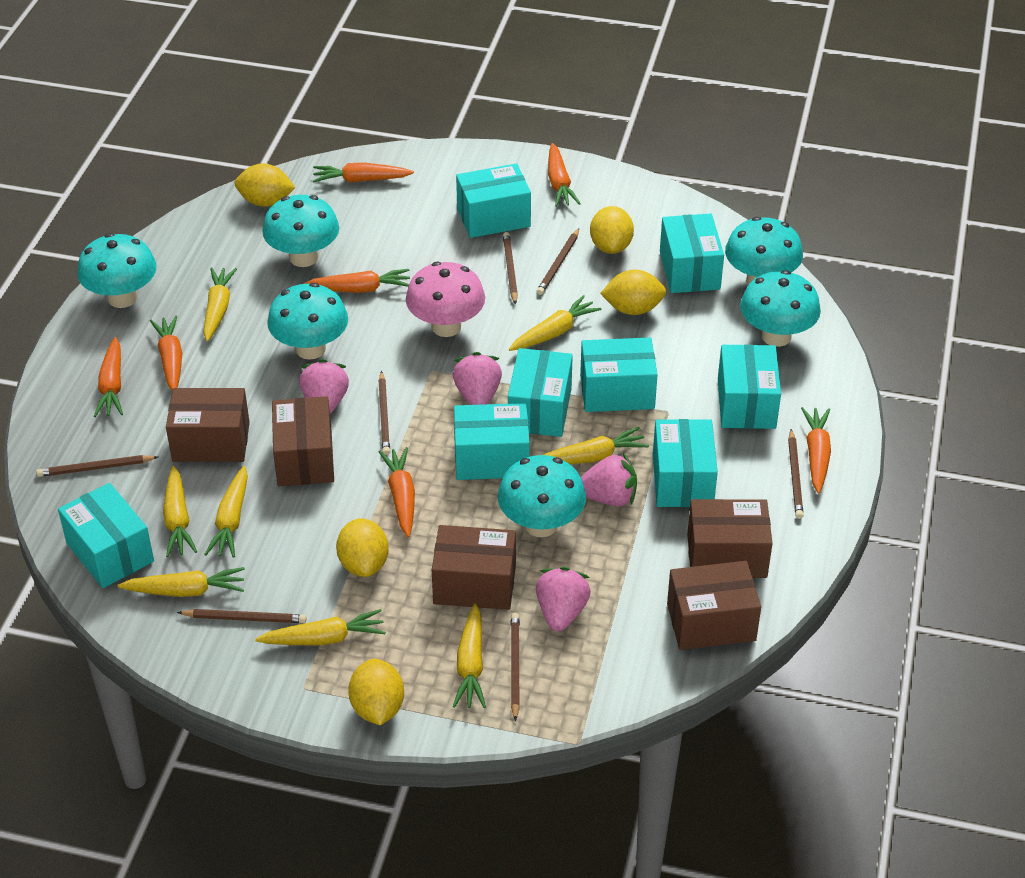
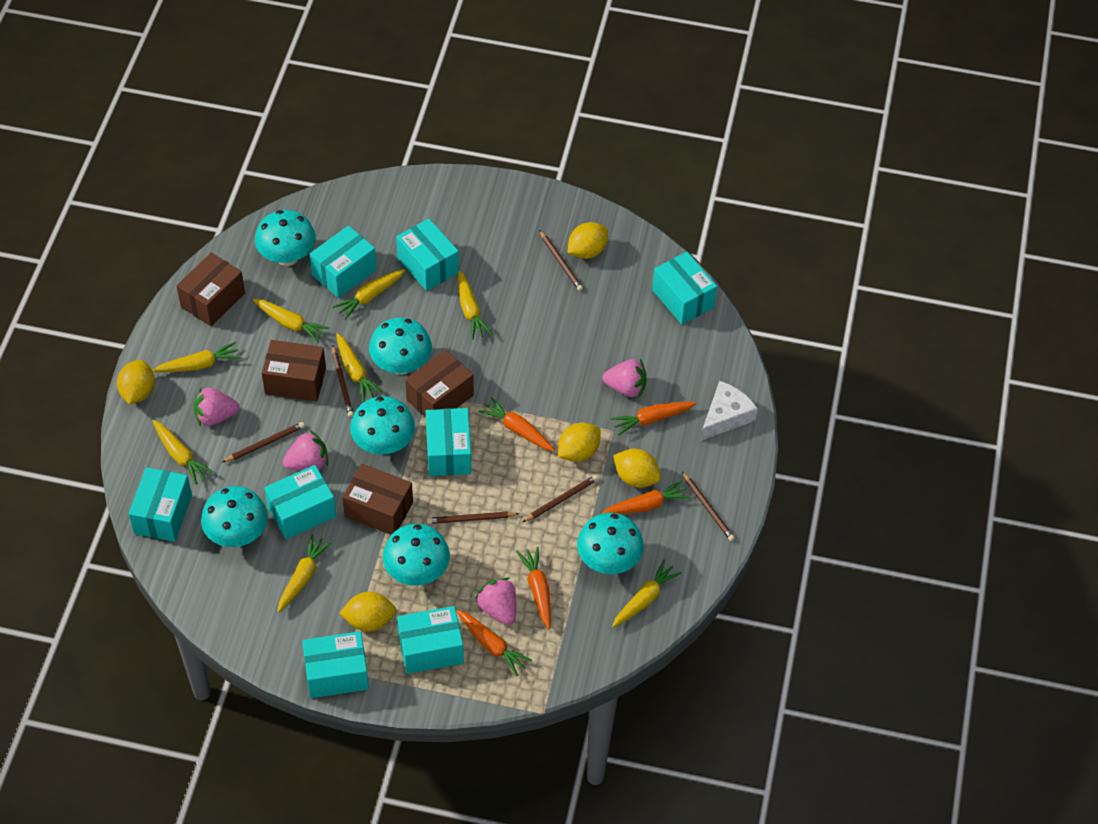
brown box: [166,388,250,462] [272,396,334,486] [432,525,516,610] [667,561,761,650] [687,499,773,578] = 5 -> [176,253,245,326] [262,340,326,401] [343,464,413,535] [405,350,474,418] = 4
brown pencil: [36,455,158,477] [177,609,307,623] [378,371,390,455] [503,232,518,305] [511,613,520,721] [537,229,579,295] [788,429,804,519] = 7 -> [223,422,305,462] [332,345,354,417] [427,512,519,524] [523,475,598,522] [539,230,583,291] [682,472,735,541] = 6
orange carrot: [94,337,123,417] [150,316,182,390] [303,269,410,293] [313,163,414,183] [379,447,415,537] [548,143,581,207] [801,407,831,493] = 7 -> [456,609,533,676] [478,397,555,451] [516,547,551,629] [602,480,691,514] [611,402,696,436] = 5
pink mushroom: [406,262,485,337] = 1 -> none = 0
white cheese: none = 0 -> [701,381,758,441] = 1

